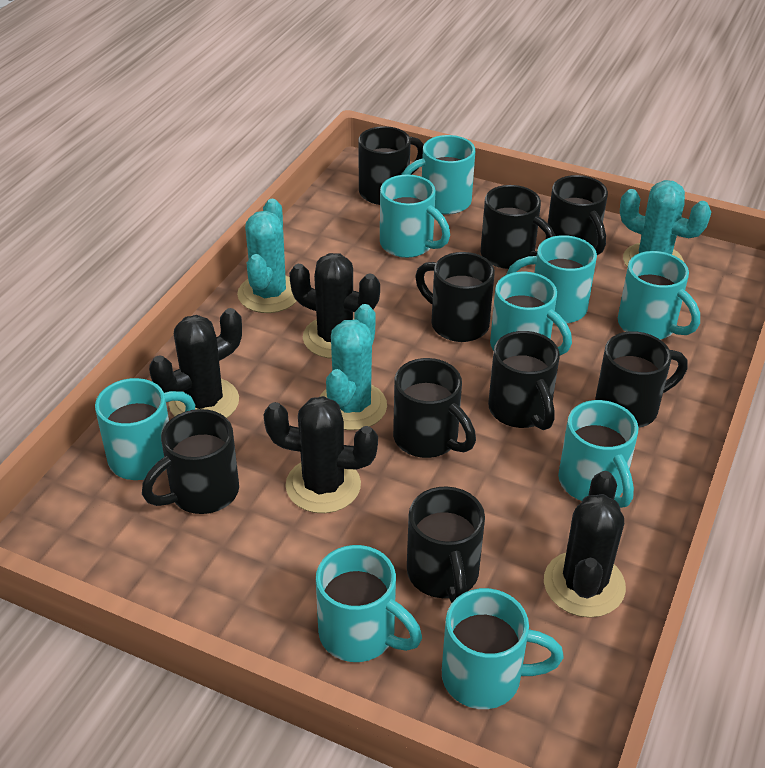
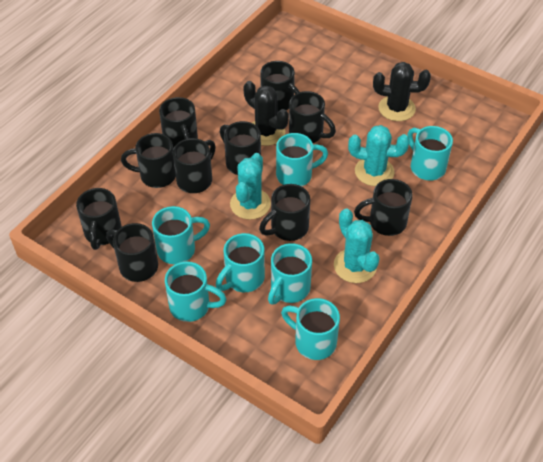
black cactus: [149,308,242,418] [264,396,378,513] [289,253,380,359] [544,471,626,618] = 4 -> [243,81,289,146] [373,62,431,121] = 2
black mug: [142,409,239,514] [358,126,424,205] [393,358,476,458] [407,486,485,603] [415,252,495,342] [481,185,556,269] [488,331,560,430] [546,175,608,255] [595,331,688,428] = 9 -> [76,188,122,250] [106,223,158,282] [121,133,176,188] [159,97,198,149] [173,138,216,193] [220,121,261,175] [259,184,310,241] [260,61,299,112] [289,91,336,143] [354,179,413,236] = 10
turquoise mug: [95,378,195,480] [316,545,422,662] [380,175,450,258] [401,135,475,215] [442,588,563,709] [490,272,572,356] [506,235,597,323] [558,400,638,508] [618,251,700,340] = 9 -> [152,206,210,264] [165,262,226,322] [216,233,265,292] [268,243,312,304] [276,133,328,186] [281,298,340,360] [407,126,453,180] = 7

